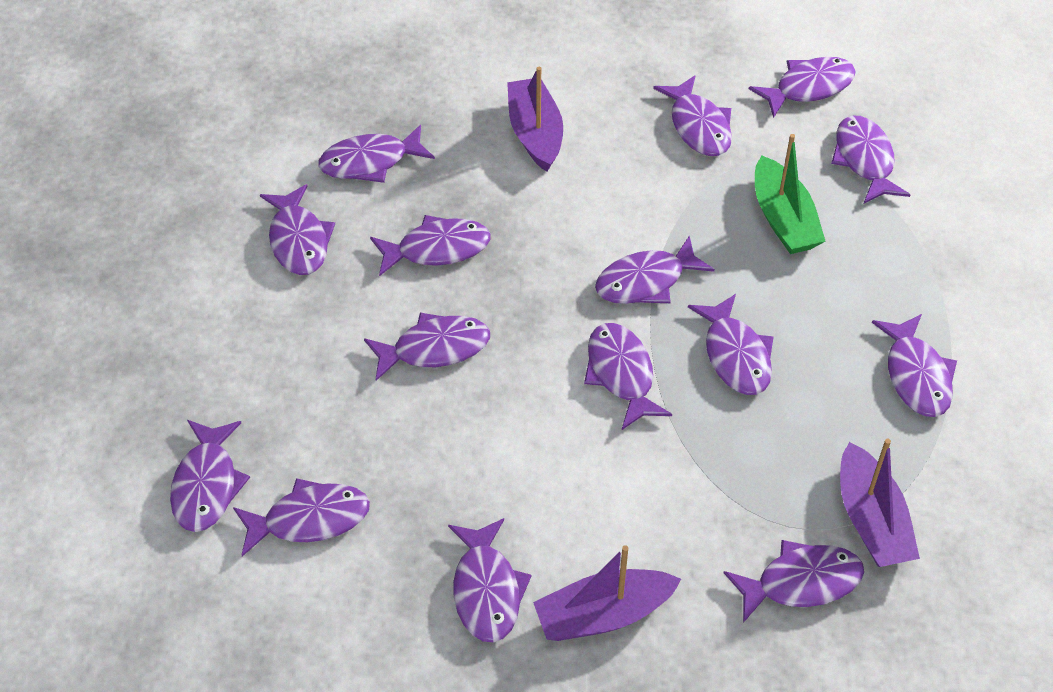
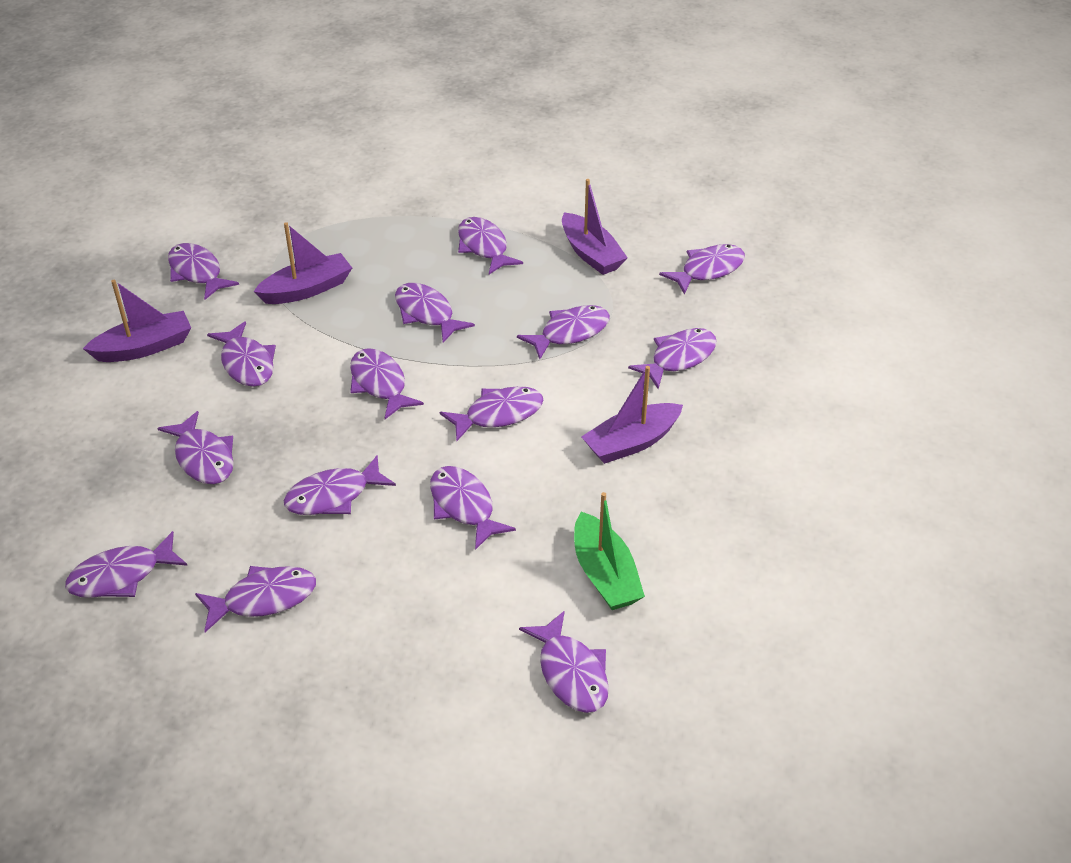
purple boat: [507,67,563,172] [533,545,681,641] [840,439,920,567] = 3 -> [83,280,191,362] [254,222,352,304] [562,179,628,275] [581,366,683,464] = 4

